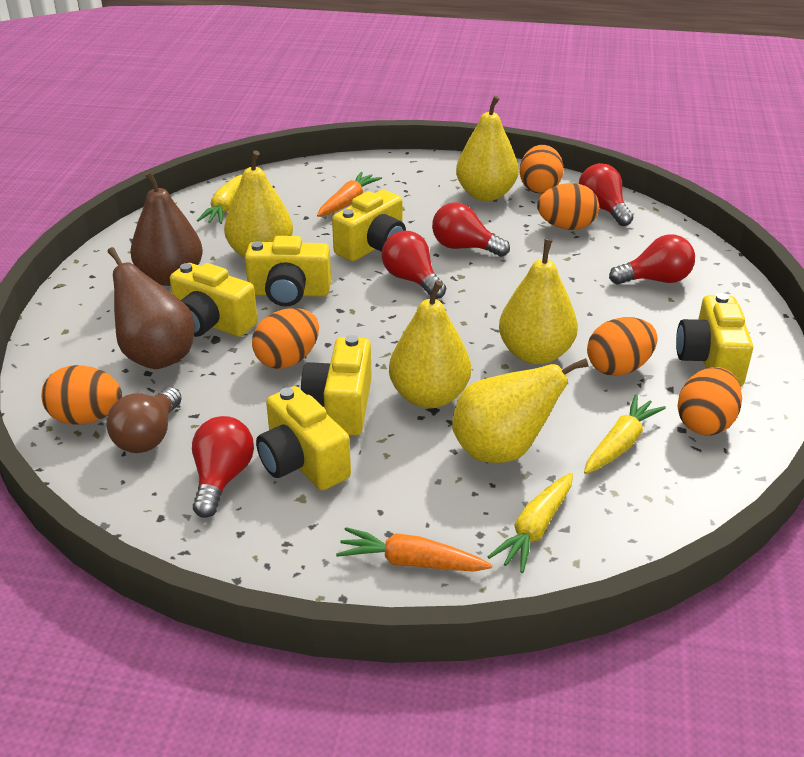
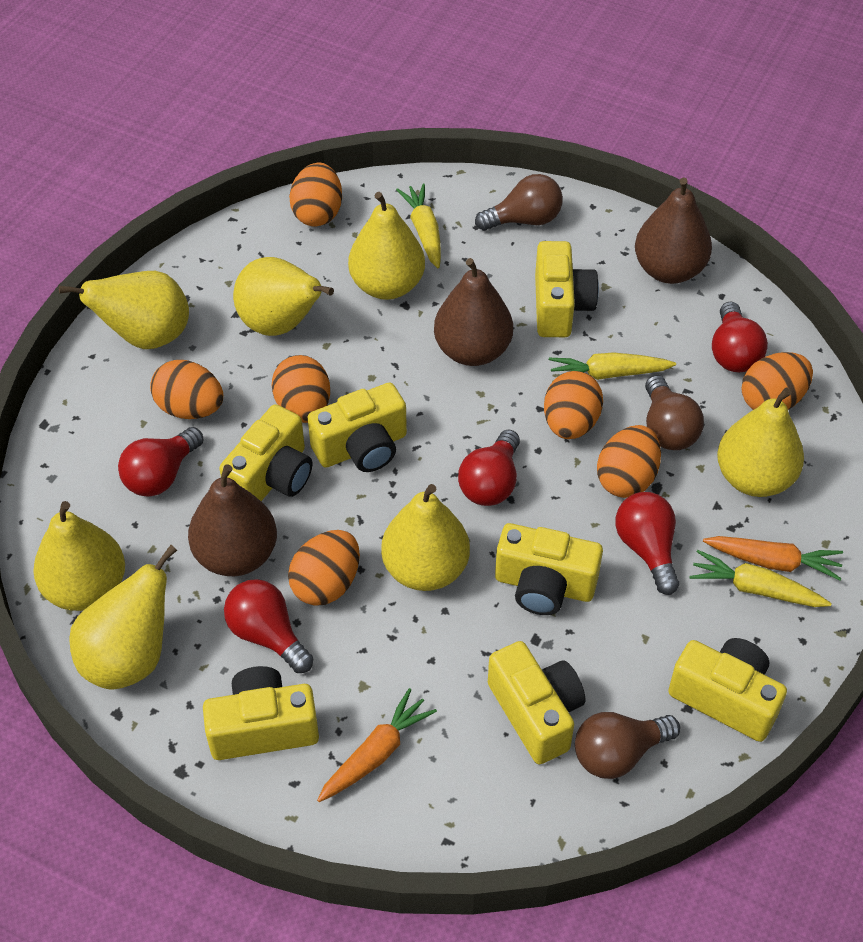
brown light bulb: [106,387,182,453] = 1 -> [475,174,563,231] [575,712,680,779] [645,375,704,450] = 3
brown pear: [108,247,195,369] [130,171,203,286] = 2 -> [188,464,277,576] [434,258,513,366] [635,178,712,284] = 3
orange egg: [41,365,122,425] [252,308,319,369] [520,145,564,194] [537,183,599,230] [587,317,658,376] [677,367,742,435] = 6 -> [150,360,223,419] [272,355,330,423] [288,530,360,606] [289,163,342,226] [544,371,603,439] [597,425,661,498] [741,352,813,410] = 7
yellow camera: [170,263,258,337] [245,236,331,307] [256,386,351,490] [301,335,372,436] [332,190,406,261] [676,293,753,386] = 6 -> [203,666,319,760] [219,404,312,501] [308,383,407,472] [488,641,585,764] [495,523,603,615] [535,241,599,337] [668,638,787,742] = 7
yellow pear: [224,150,293,258] [389,280,471,408] [452,358,589,463] [456,96,519,201] [499,239,578,365] = 5 -> [33,501,125,611] [59,271,189,349] [69,545,177,690] [233,257,334,336] [348,192,425,300] [381,484,470,591] [717,388,804,497] = 7

